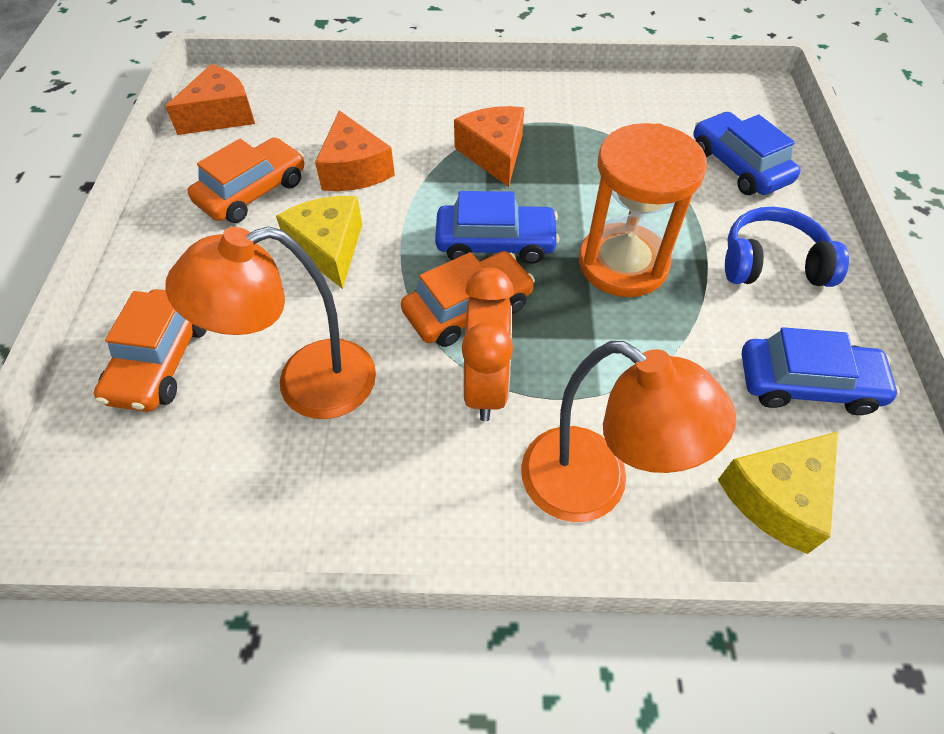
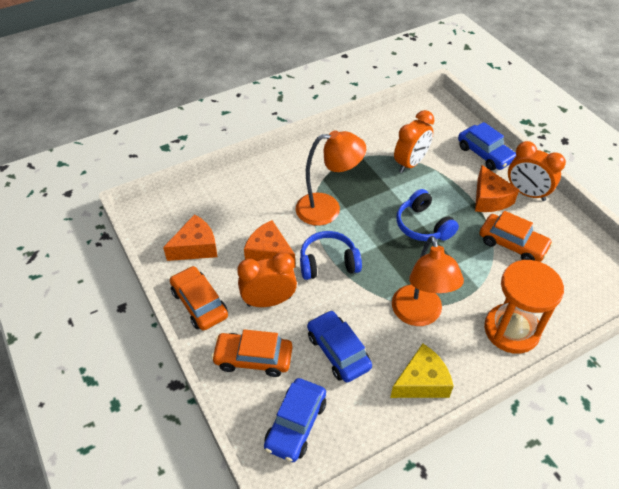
blue headphones: [725,207,849,287] = 1 -> [300,231,362,280] [396,189,459,241] = 2
orange clock: [461,268,514,421] = 1 -> [237,253,297,307] [394,110,435,173] [508,141,566,201] = 3
yellow cheese: [276,196,362,289] [718,432,838,554] = 2 -> [390,343,454,398] = 1

